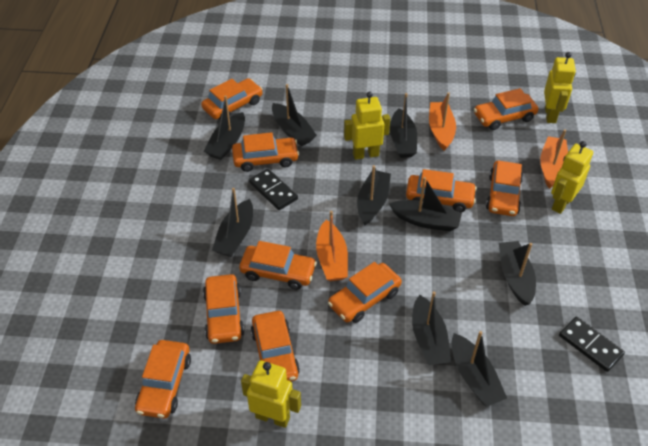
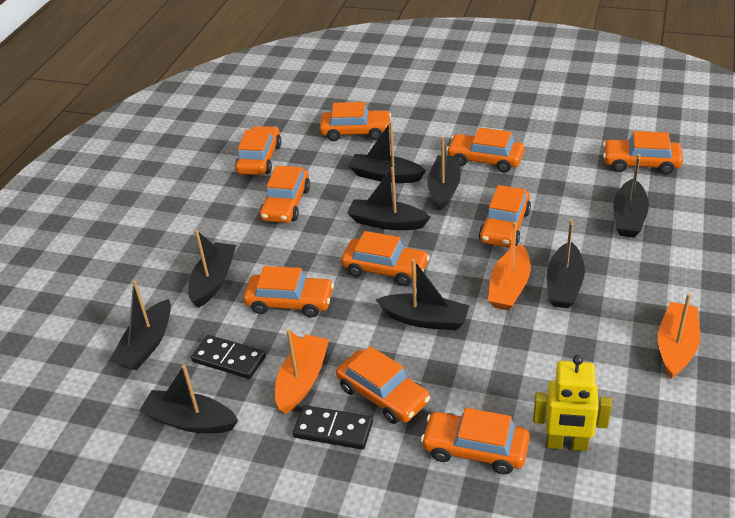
yellow robot: [241,360,301,428] [344,92,390,160] [544,52,576,123] [551,141,593,214] = 4 -> [533,355,612,451] = 1

